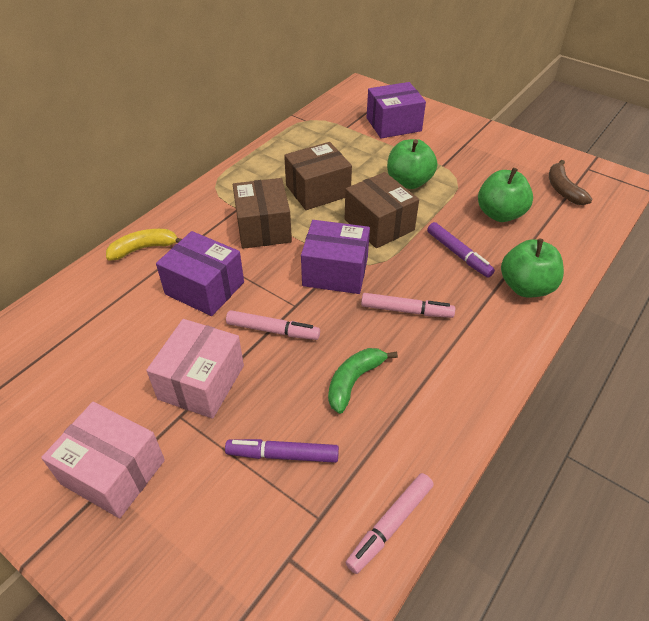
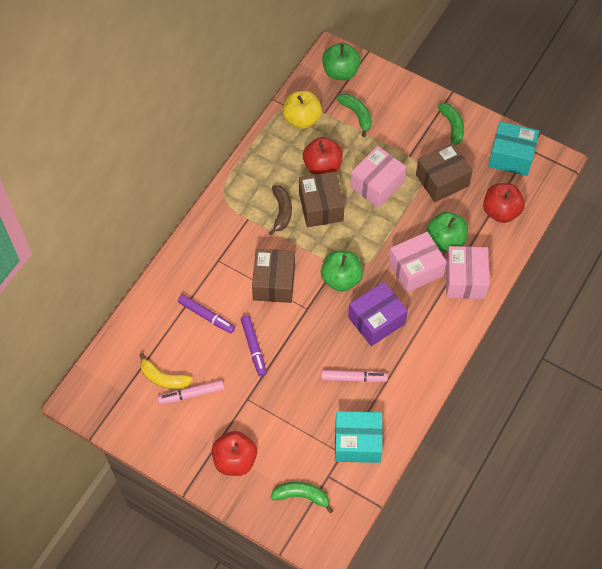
green banana: [328,348,398,414] = 1 -> [270,482,334,513] [336,94,372,137] [437,103,464,145] = 3
pink box: [41,402,165,518] [146,319,244,419] = 2 -> [350,146,406,208] [388,232,446,293] [446,246,489,299] = 3
pink marker: [226,310,320,340] [346,473,434,574] [361,293,455,318] = 3 -> [157,380,224,405] [321,370,388,382] = 2
purple box: [156,231,244,316] [301,220,370,294] [367,82,426,138] = 3 -> [348,282,408,346] = 1
red apple: none = 0 -> [212,431,257,476] [303,137,343,175] [483,183,525,223] = 3
turquoise box: none = 0 -> [335,411,383,463] [488,121,539,176] = 2
yellow apple: none = 0 -> [283,91,322,129] = 1

